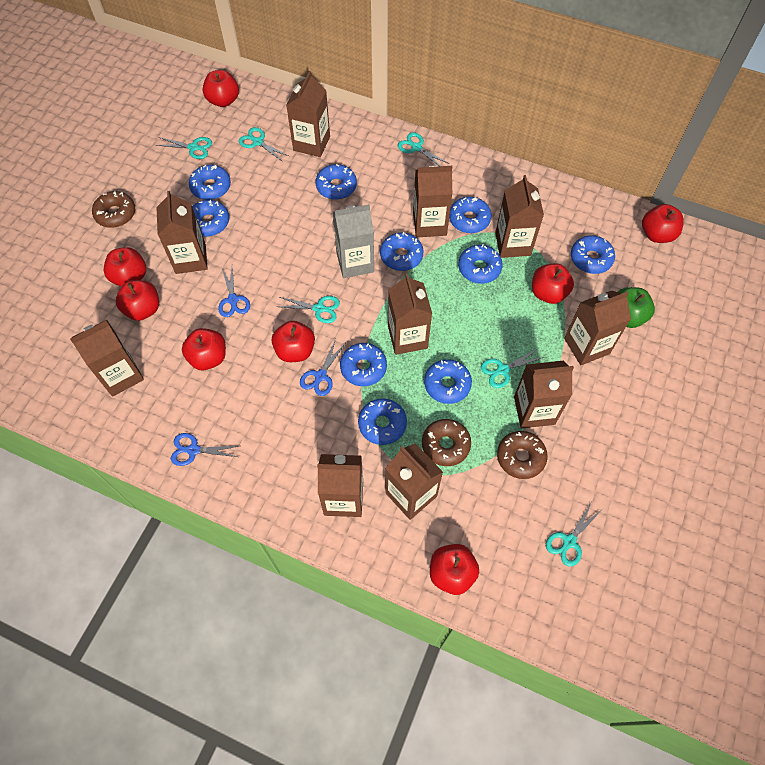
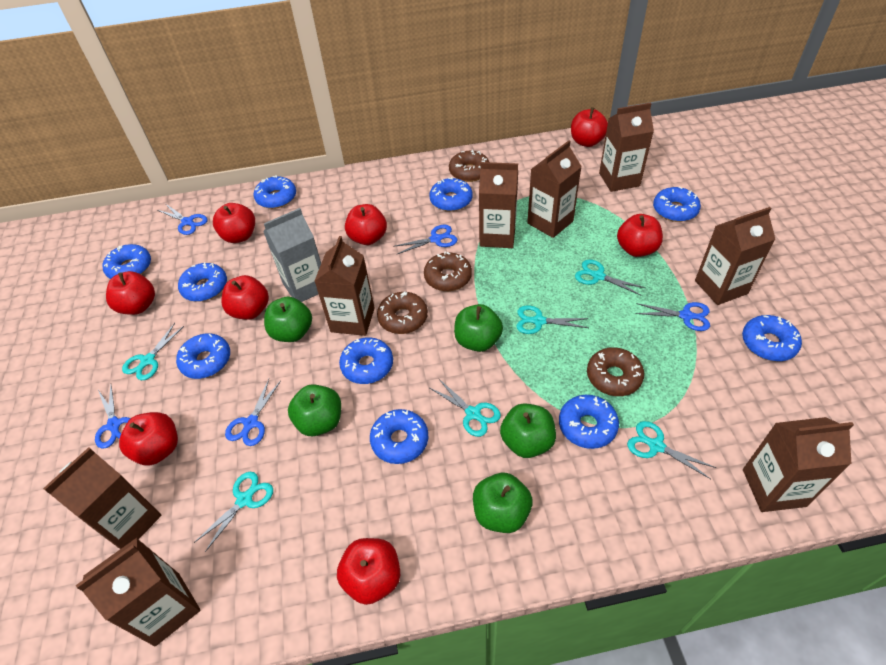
blue scissors: [171,433,239,466] [218,266,250,317] [300,339,345,396] = 3 -> [95,385,131,449] [158,204,207,235] [225,379,281,446] [393,225,457,254] [636,302,710,331] = 5
brown carton: [70,320,144,397] [156,191,208,274] [286,71,330,157] [317,454,363,517] [385,443,443,520] [388,273,432,355] [413,165,452,237] [495,175,544,258] [514,361,574,428] [564,291,631,365] = 10 -> [43,447,161,549] [76,538,201,646] [314,236,375,336] [479,162,518,248] [527,141,582,238] [599,103,654,192] [695,207,775,305] [743,417,854,512] = 8
brown donut: [92,191,135,228] [422,419,471,466] [497,431,548,479] = 3 -> [377,291,428,334] [424,251,472,291] [449,150,489,182] [587,347,644,396] = 4
green apple: [618,287,655,328] = 1 -> [264,297,312,342] [288,384,341,436] [454,304,503,352] [473,473,532,533] [500,403,556,458] = 5

